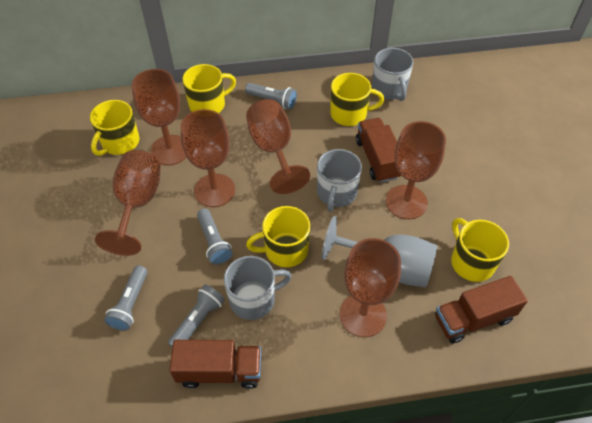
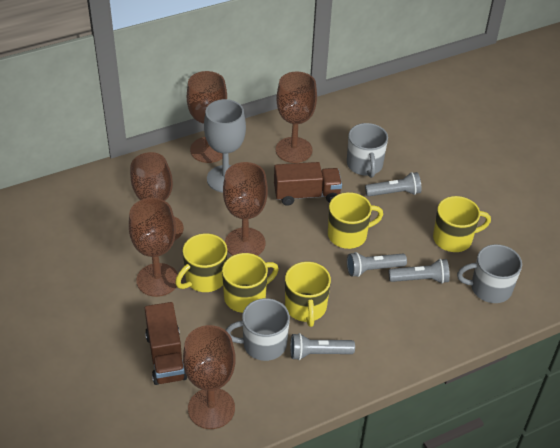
brown truck: [169,340,261,389] [356,118,401,183] [435,276,528,344] = 3 -> [145,302,187,385] [274,162,342,206] = 2

